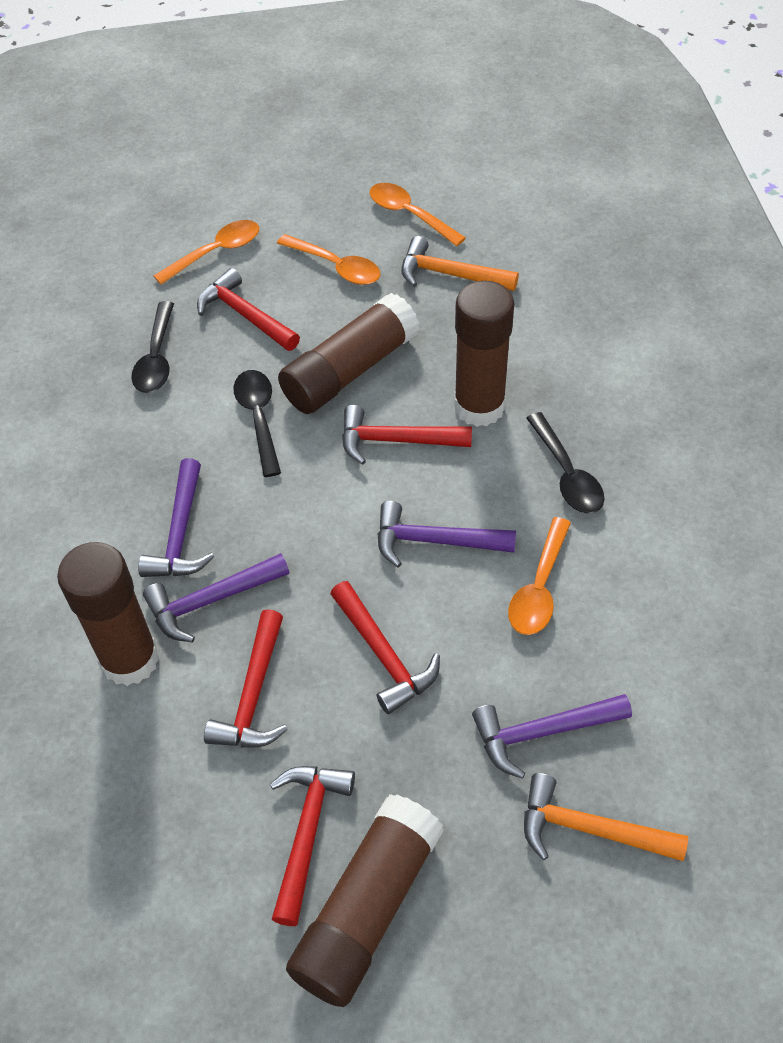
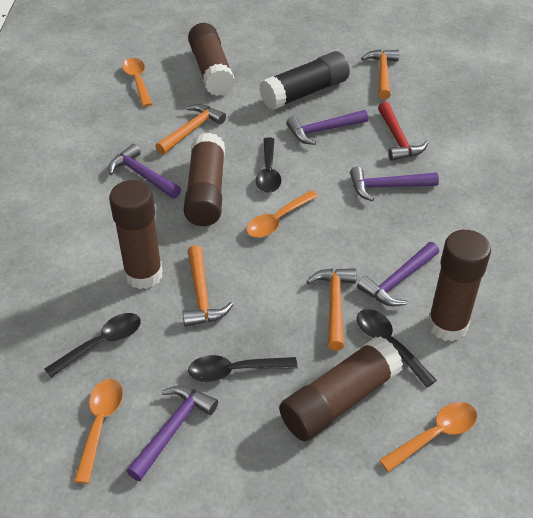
black glue stick: none = 0 -> [259,51,350,110] = 1
black spoon: [131,301,174,393] [233,370,281,477] [526,412,605,514] = 3 -> [44,313,141,378] [188,355,298,382] [256,137,282,193] [357,309,437,387] = 4
brown glue stick: [57,542,159,686] [278,293,419,414] [286,794,444,1007] [454,281,514,427] = 4 -> [109,180,163,289] [184,133,225,226] [188,23,235,96] [279,336,403,441] [428,230,491,342] = 5
orange hammer: [401,236,519,291] [524,773,688,861] = 2 -> [155,104,226,155] [182,245,233,327] [306,268,357,351] [361,50,399,100] = 4
purple hammer: [138,458,214,577] [143,553,289,642] [377,501,516,567] [472,694,632,779] = 4 -> [108,144,181,199] [126,385,218,481] [286,110,368,145] [350,166,439,201] [357,242,439,306] = 5
red hammer: [197,268,300,351] [204,609,288,748] [270,766,355,926] [330,581,440,714] [342,405,472,465] = 5 -> [378,102,428,161] = 1

